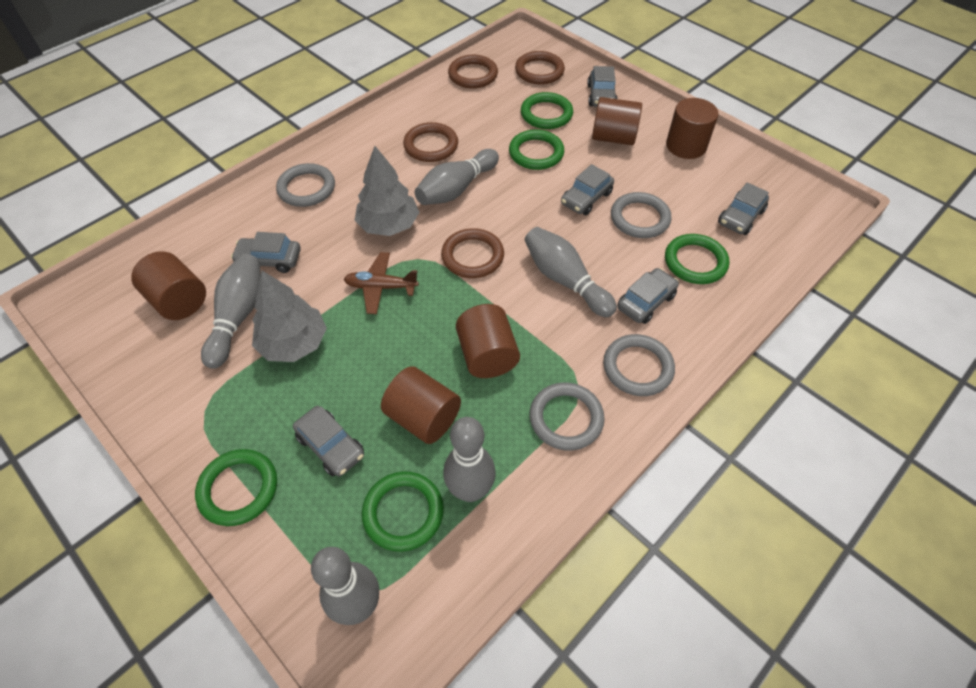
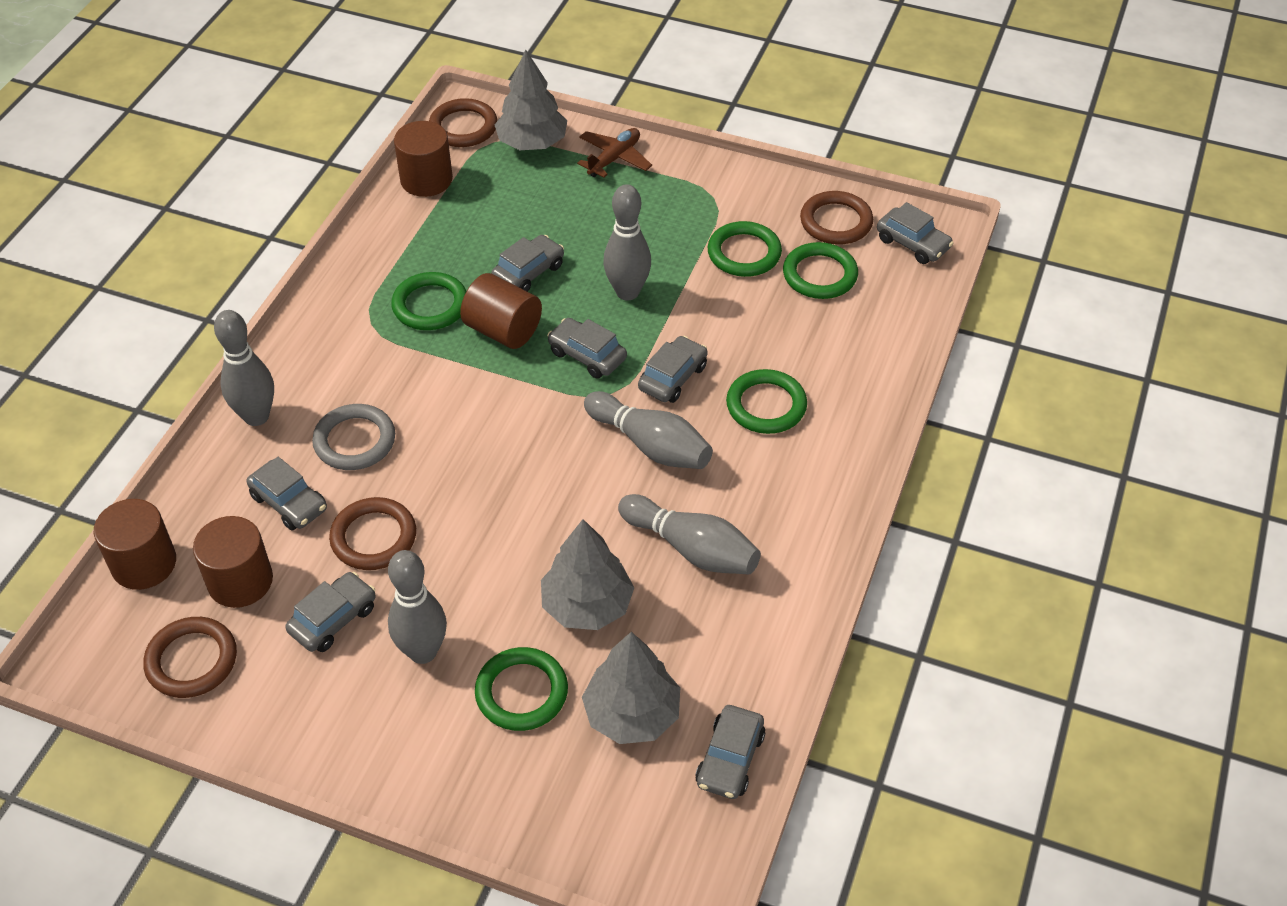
brown cylinder: [131,251,206,320] [381,366,461,444] [456,304,520,378] [592,97,642,145] [666,98,719,159] = 5 -> [94,499,176,590] [193,516,273,608] [394,121,453,197] [460,273,542,349] = 4
grey car: [231,232,301,273] [293,406,364,476] [561,164,614,215] [587,66,618,107] [617,268,679,324] [718,182,769,235] = 6 -> [247,457,327,531] [285,572,376,652] [491,235,564,292] [547,318,627,379] [638,336,707,403] [695,705,765,799] [877,202,953,264] = 7
grey ring: [276,163,335,207] [529,383,605,451] [603,334,675,396] [611,192,671,238] = 4 -> [312,404,395,470] = 1
grey tree: [252,271,327,362] [355,146,419,236] = 2 -> [495,50,567,150] [541,519,634,630] [582,632,680,744] = 3

